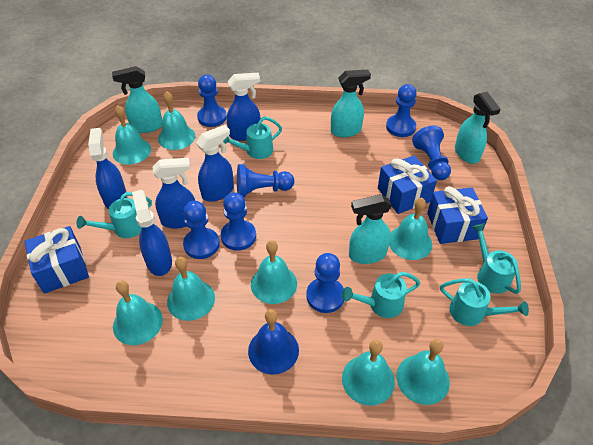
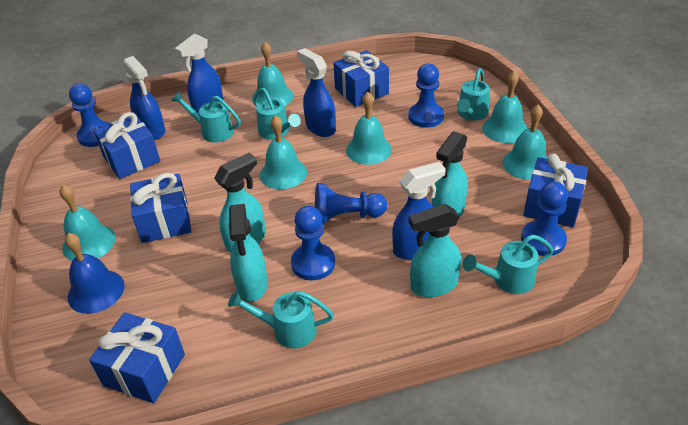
blue gift: [24,226,89,294] [378,155,437,214] [427,186,488,244] = 3 -> [89,312,185,403] [94,112,160,179] [130,173,192,243] [333,50,389,107] [523,154,588,227] = 5
blue pawn: [183,201,220,259] [197,75,227,127] [221,193,256,251] [237,164,294,197] [306,253,344,313] [386,84,417,137] [412,126,451,180] = 7 -> [69,84,110,147] [291,206,335,280] [315,183,387,225] [408,63,444,128] [521,182,568,256] = 5
blue spray bottle: [88,128,127,209] [132,190,172,276] [153,158,195,229] [196,125,234,202] [227,73,260,141] = 5 -> [123,56,165,140] [175,34,223,113] [297,48,336,137] [392,162,446,259] = 4
turquoise bell: [113,105,151,164] [113,281,163,345] [158,91,195,150] [167,257,215,321] [251,240,297,304] [342,340,395,406] [389,197,432,260] [396,339,450,405] = 8 -> [60,185,115,261] [252,42,293,106] [260,115,307,189] [346,92,392,165] [482,71,528,143] [503,105,547,180] = 6

